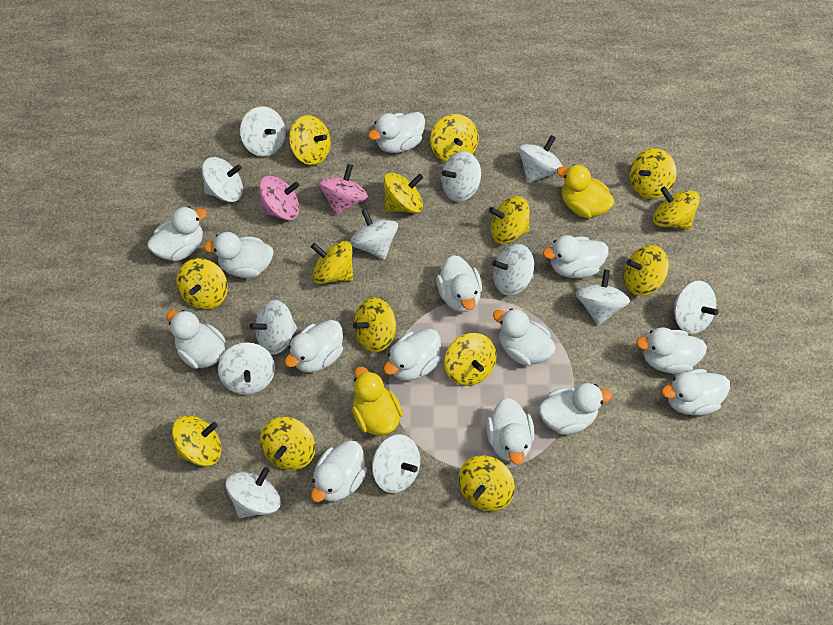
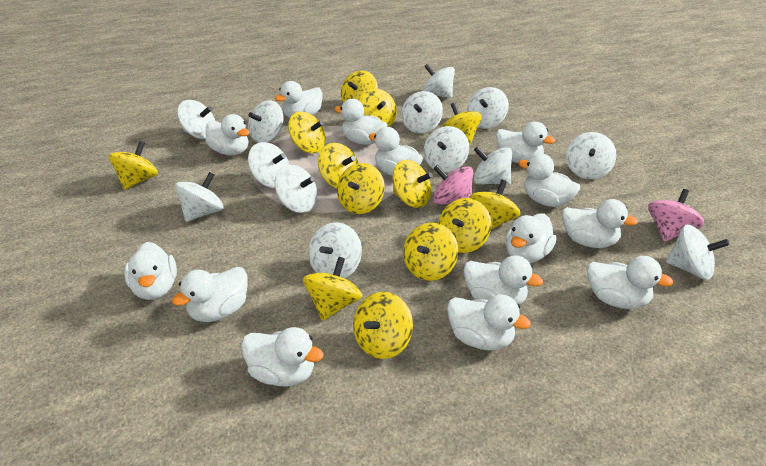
white spinning top: [202,157,243,202] [218,342,275,395] [226,467,281,518] [240,107,286,156] [249,300,297,355] [350,208,398,260] [372,434,420,493] [441,151,481,202] [492,244,534,296] [519,135,563,183] [576,270,630,325] [674,281,719,334] = 12 -> [175,172,224,222] [177,100,215,139] [248,100,283,143] [248,142,289,188] [274,165,318,213] [308,222,362,278] [401,91,443,134] [423,64,455,98] [424,126,469,172] [467,87,509,129] [474,146,512,185] [566,132,616,179] [666,225,730,280] = 13
yellow duck: [352,367,403,436] [557,164,615,218] = 2 -> none = 0
yellow spinning top: [172,415,222,466] [176,258,228,310] [260,417,315,470] [289,115,331,165] [311,241,353,284] [353,297,396,352] [384,173,423,213] [430,114,479,162] [444,333,497,386] [458,456,515,511] [489,196,530,244] [624,245,669,296] [630,148,677,199] [653,187,700,230] = 14 -> [109,141,158,190] [288,111,326,153] [303,257,362,321] [318,143,358,188] [337,163,385,214] [341,70,378,103] [353,292,413,359] [358,88,397,127] [392,160,433,208] [403,223,458,281] [438,198,491,253] [442,102,482,146] [470,180,520,230] = 13

